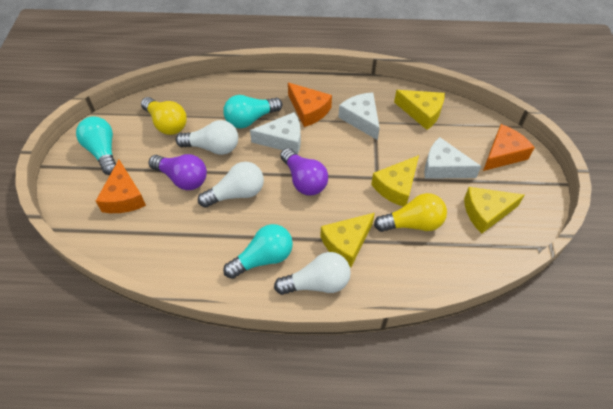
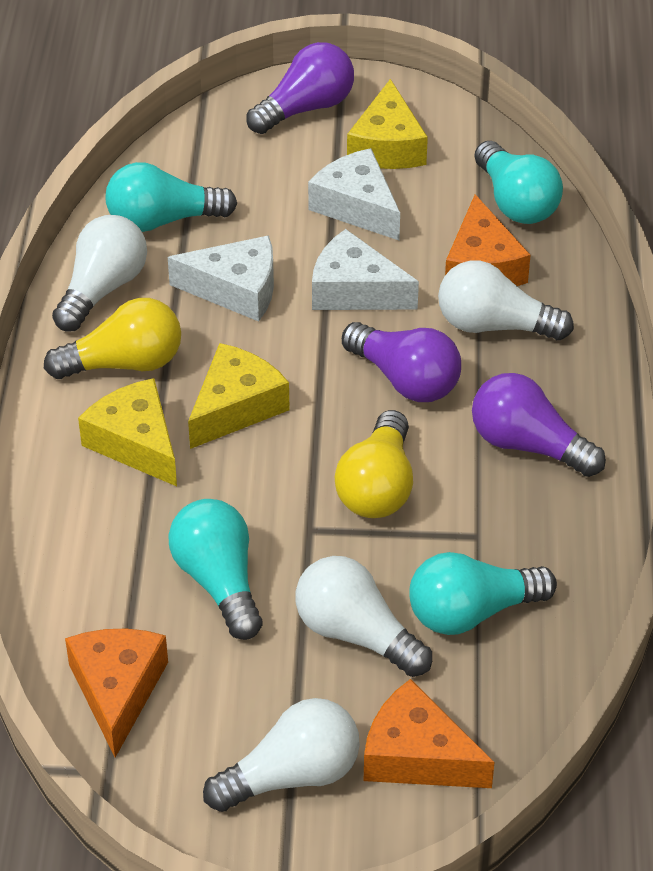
purple light bulb: [149,154,207,190] [280,148,328,195] = 2 -> [246,42,354,134] [342,322,461,402] [472,373,606,477] = 3
turquoise light bulb: [76,117,116,175] [223,95,282,129] [223,224,293,279] = 3 -> [106,162,237,232] [168,499,262,640] [409,552,557,635] [474,141,563,224] = 4
white light bulb: [176,120,238,155] [198,162,264,207] [274,252,351,295] = 3 -> [52,215,147,331] [203,698,360,812] [296,556,432,677] [438,261,574,340] = 4
yellow cheese: [320,213,375,267] [371,155,419,207] [394,90,445,130] [464,187,525,234] = 4 -> [78,378,177,486] [188,343,290,449] [347,79,428,169] = 3

